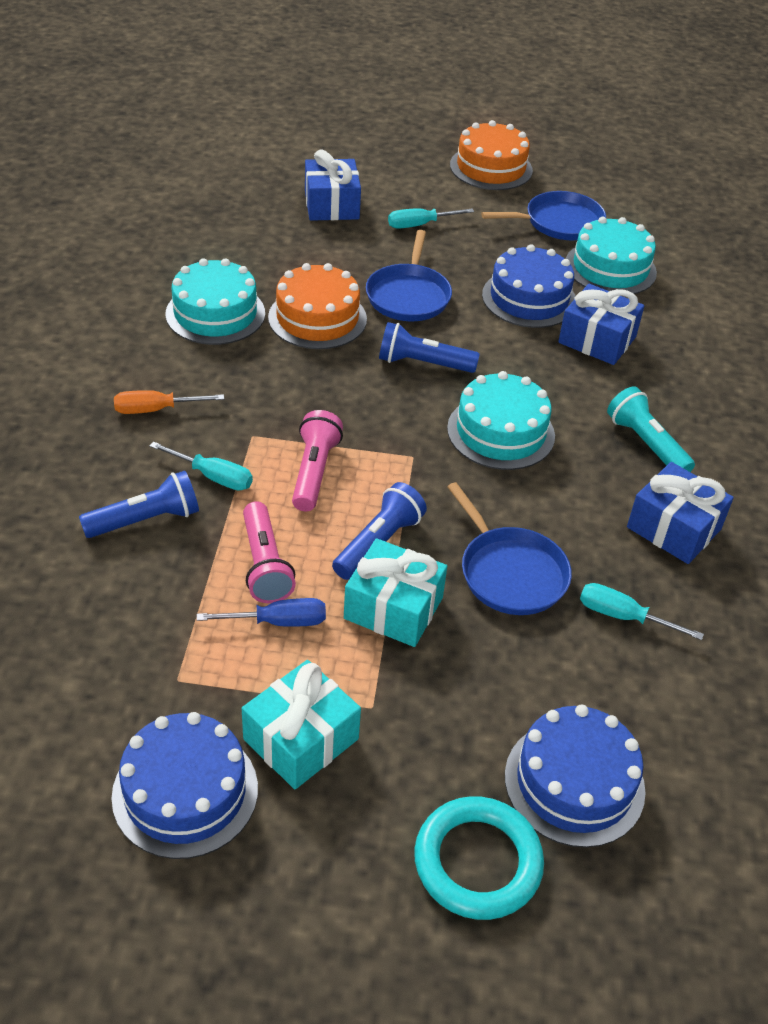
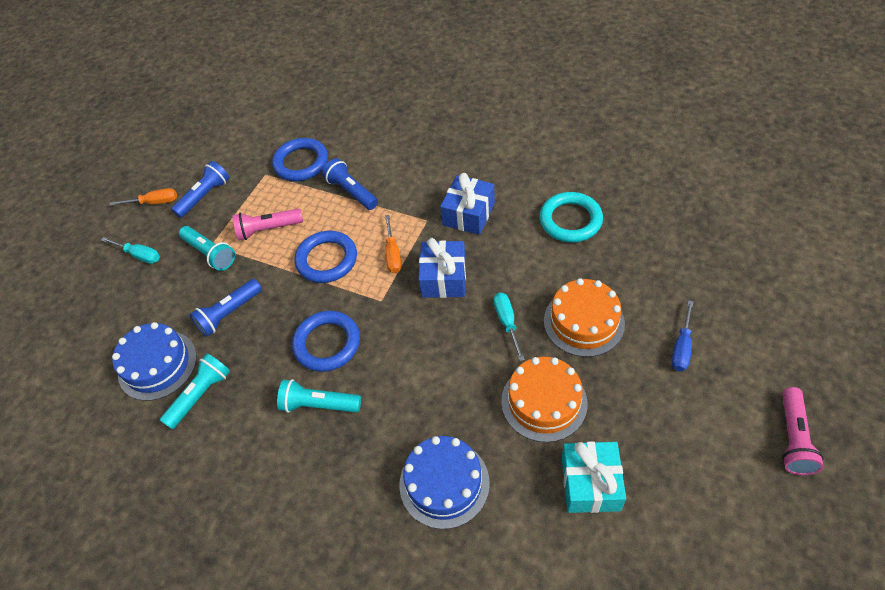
blue cake: [112,712,258,859] [482,244,575,328] [505,705,645,848] = 3 -> [112,322,197,401] [399,436,490,529] = 2
blue gift: [305,149,361,221] [558,284,644,365] [627,462,734,564] = 3 -> [418,238,466,298] [440,173,495,235] = 2
blue pan: [366,230,452,321] [447,482,572,615] [481,191,606,240] = 3 -> none = 0
blue ring: none = 0 -> [272,138,328,181] [292,311,360,372] [295,231,357,283] = 3
orange screwdriver: [114,390,224,414] = 1 -> [109,188,177,206] [385,215,402,273] = 2
turquoise cake: [165,258,265,345] [447,371,555,470] [566,217,657,294] = 3 -> none = 0
turquoise flashlight: [607,386,695,472] = 1 -> [160,353,230,429] [179,226,235,271] [277,379,361,413] = 3
turquoise gift: [242,660,361,789] [344,538,447,647] = 2 -> [562,441,626,513] = 1
turquoise screwdriver: [149,441,253,491] [388,208,474,229] [580,583,704,640] = 3 -> [101,237,160,264] [494,293,525,361] = 2

